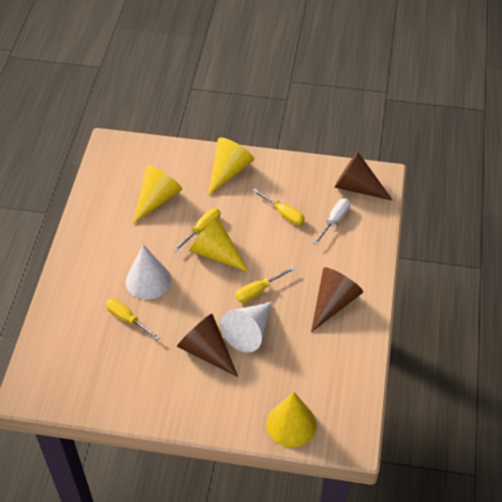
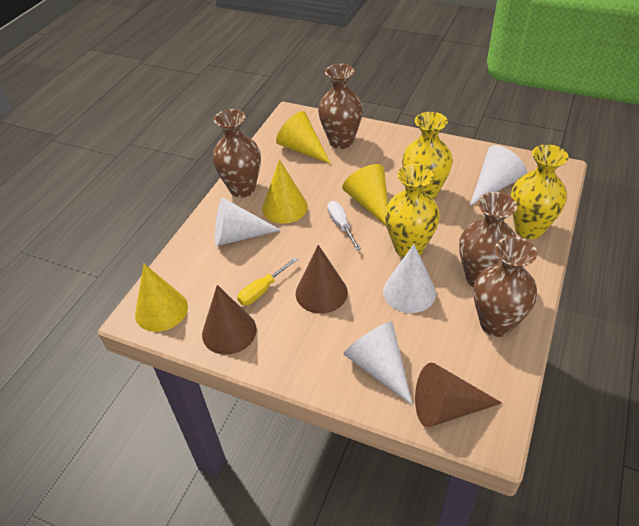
brown vase: none = 0 -> [213,109,261,198] [318,64,363,149] [459,192,517,287] [474,237,537,337] = 4
white cone: [126,245,171,300] [220,302,272,353] = 2 -> [215,198,281,246] [343,321,413,405] [383,244,436,313] [470,145,527,206] = 4
yellow screwdriver: [105,298,160,340] [173,208,220,252] [235,267,295,303] [252,188,305,225] = 4 -> [237,257,298,305] = 1
yellow vase: none = 0 -> [385,164,440,258] [402,112,453,200] [511,144,569,239] = 3

